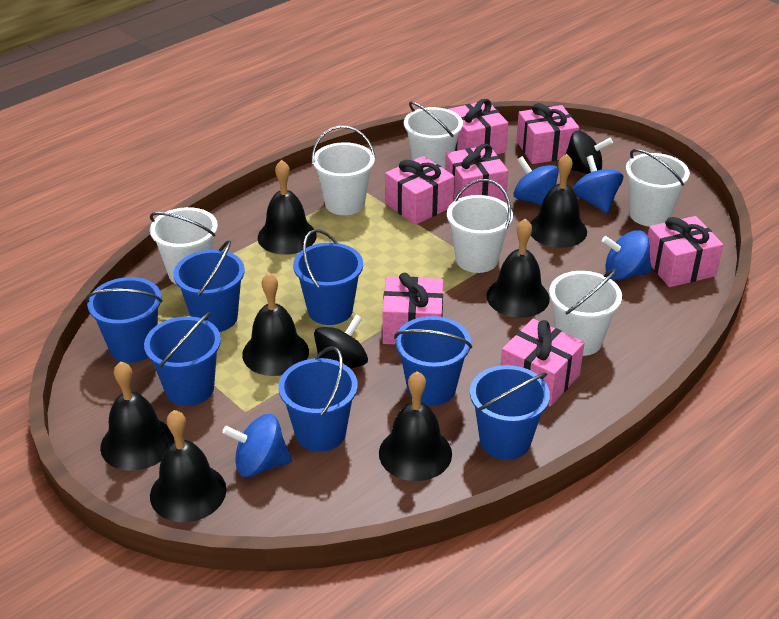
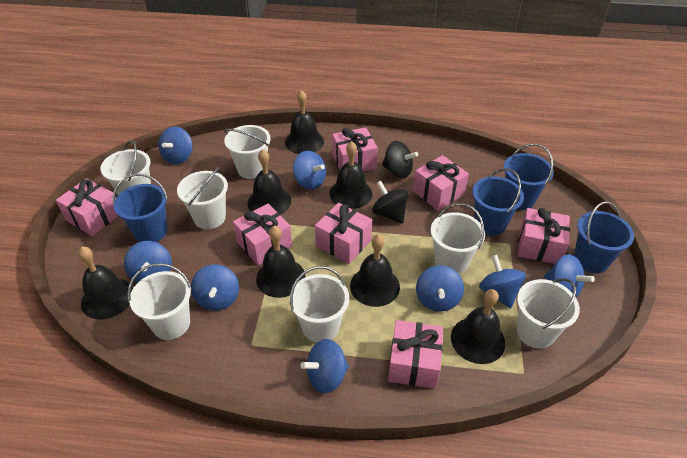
blue bucket: [86,277,163,363] [144,312,221,406] [173,240,245,332] [278,346,358,452] [293,229,363,325] [394,316,472,406] [470,365,550,460] = 7 -> [112,174,168,242] [472,168,524,236] [504,143,554,210] [574,201,634,274] = 4
blue spinning top: [222,414,292,477] [513,156,559,205] [573,155,623,213] [602,230,652,280] = 4 -> [124,241,172,283] [158,127,193,164] [191,265,239,311] [293,151,326,189] [301,339,349,393] [416,266,464,312] [479,255,526,308] [544,254,595,298] = 8
white bucket: [150,207,218,284] [312,126,375,215] [404,101,463,169] [447,179,513,273] [549,269,622,356] [626,149,690,227] = 6 -> [100,140,151,195] [128,263,192,340] [177,167,228,229] [224,125,271,179] [290,266,349,343] [430,203,485,274] [516,278,580,349] = 7

